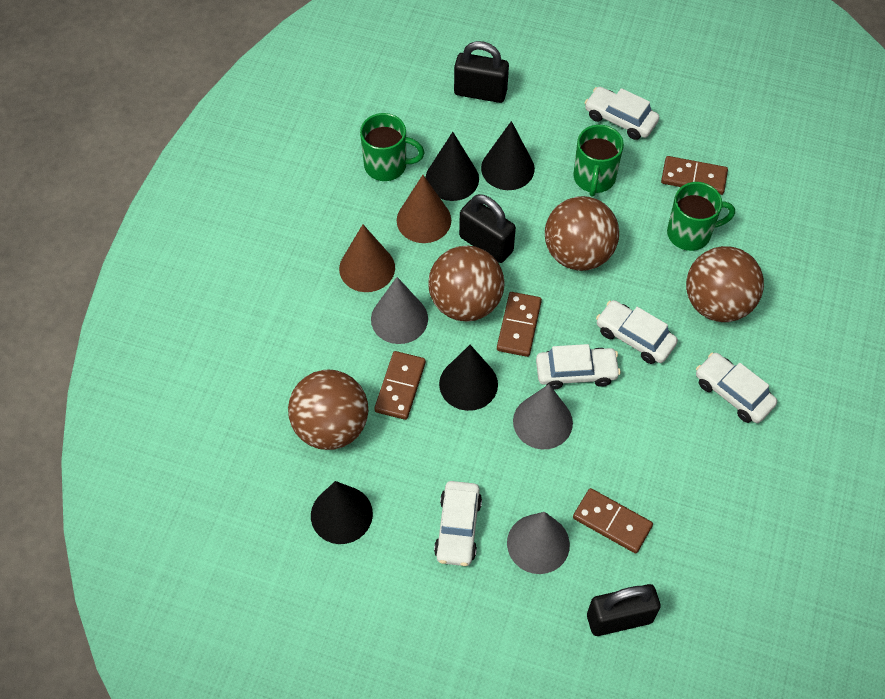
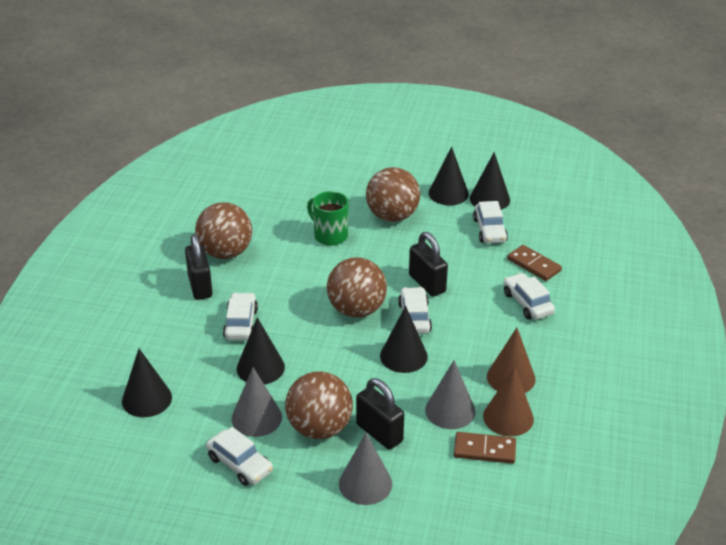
black cone: [311,481,373,544] [426,132,479,201] [439,345,498,411] [481,121,535,190] = 4 -> [122,349,172,417] [237,317,285,385] [380,306,428,373] [429,146,469,205] [470,152,510,210] = 5
brown domino: [374,351,426,420] [497,292,542,357] [573,488,653,553] [661,156,728,195] = 4 -> [454,432,516,464] [507,245,562,281] = 2
green mug: [360,113,425,181] [574,125,624,197] [667,182,735,251] = 3 -> [307,191,349,246] = 1

